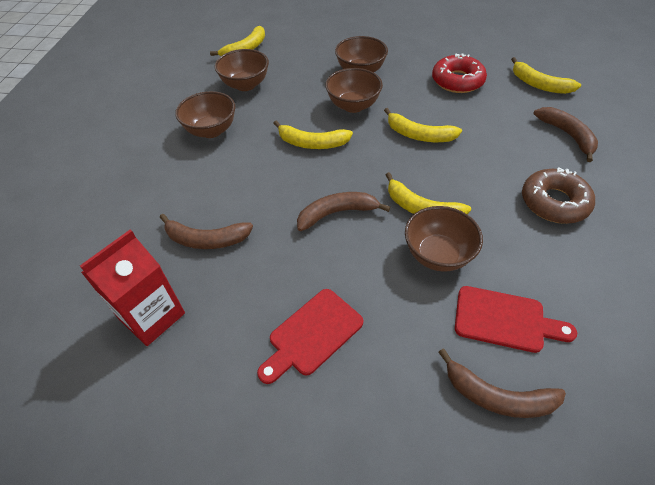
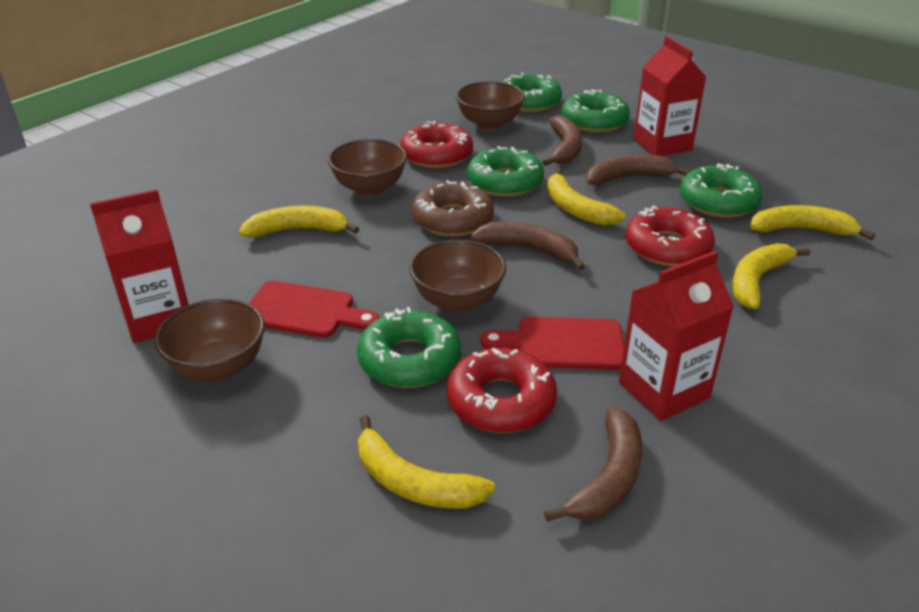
brown bowl: [175,91,236,138] [215,49,269,91] [325,68,383,113] [335,36,388,72] [405,206,483,272] = 5 -> [154,299,265,381] [328,139,407,196] [409,239,506,313] [456,81,525,130] = 4
green donut: none = 0 -> [357,307,461,388] [467,146,544,197] [502,72,562,112] [561,89,630,133] [680,163,763,218] = 5
red carton: [80,229,185,346] = 1 -> [90,189,188,343] [619,251,734,421] [633,36,706,156] = 3
red donut: [432,53,487,93] = 1 -> [400,121,473,168] [447,348,557,433] [626,205,715,266] = 3

